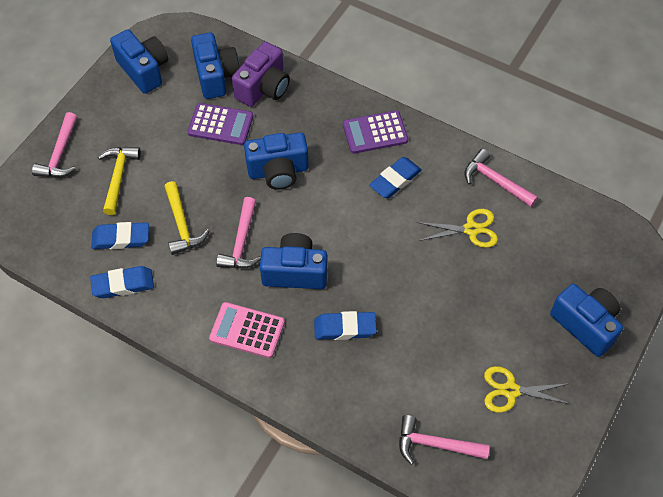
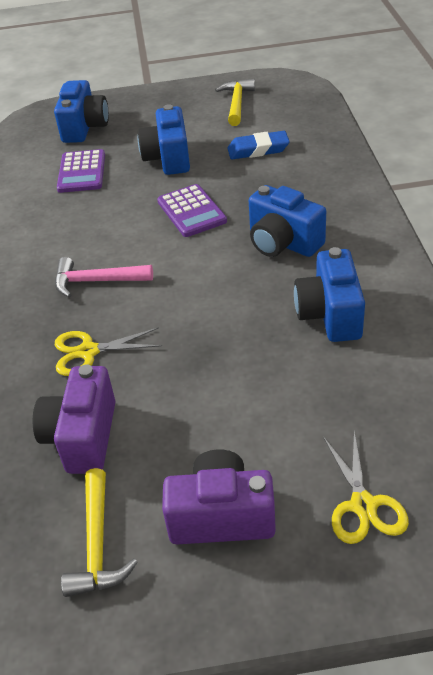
blue camera: [110,29,168,94] [191,33,240,99] [244,133,309,190] [260,233,328,289] [550,284,623,357] = 5 -> [54,80,109,143] [138,104,190,175] [249,185,326,257] [294,247,365,342] = 4
blue eraser: [90,266,154,298] [91,222,149,249] [314,311,377,340] [369,157,422,198] = 4 -> [227,131,290,159] = 1
pink calculator: [209,302,285,358] = 1 -> none = 0
pink hammer: [32,112,77,178] [216,197,261,268] [399,415,490,465] [464,149,538,207] = 4 -> [55,257,153,298] = 1
purple camera: [232,41,290,107] = 1 -> [33,364,116,474] [162,449,276,544] = 2

